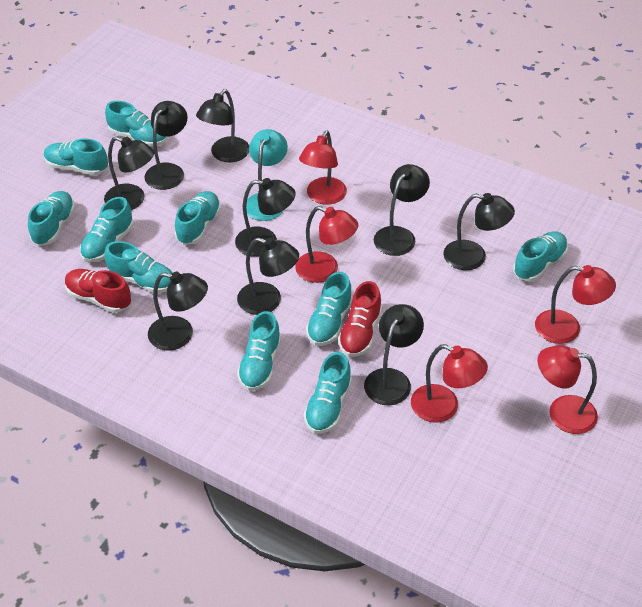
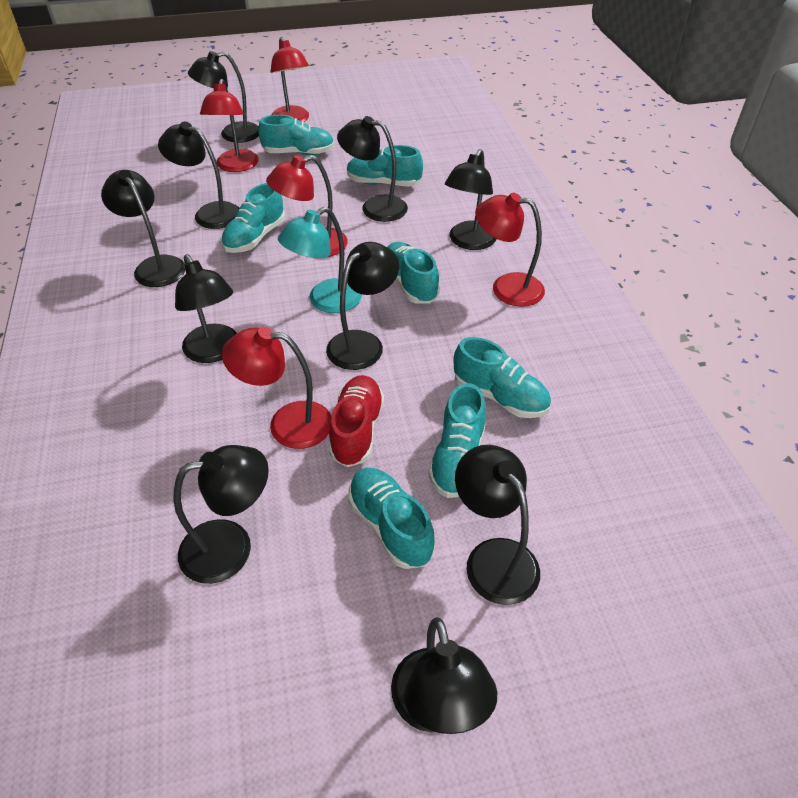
black lamp: [104,136,155,210] [144,101,188,190] [148,271,208,351] [196,89,249,162] [235,178,296,257] [237,237,299,315] [364,304,424,405] [374,164,430,256] [443,193,515,270] = 9 -> [101,170,185,287] [158,122,239,229] [174,445,269,584] [175,254,237,363] [188,51,259,143] [326,242,399,370] [337,116,408,222] [391,617,497,734] [445,149,496,250] [455,445,540,605] = 10
red shoe: [65,269,131,313] [338,281,382,357] = 2 -> [329,375,384,467] = 1
turquoise shoe: [28,191,75,246] [44,139,108,175] [80,197,134,262] [104,241,173,293] [105,101,167,147] [175,191,221,245] [237,311,281,391] [304,352,352,434] [306,272,353,346] [513,231,568,281] = 10 -> [221,183,285,253] [258,115,334,155] [347,145,423,187] [348,468,435,569] [388,242,440,304] [428,383,486,498] [454,337,551,418] = 7

